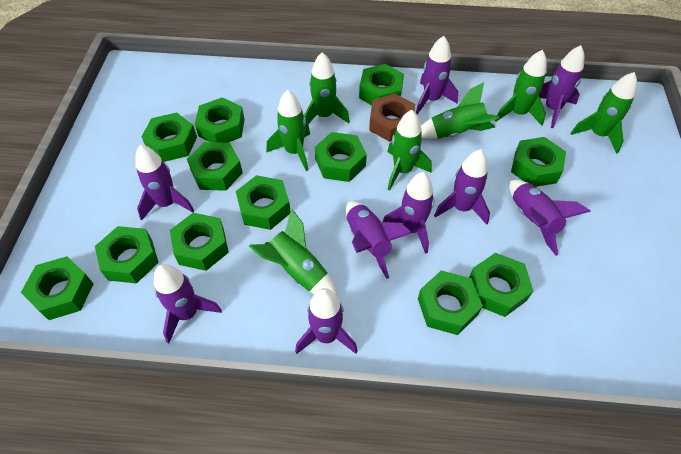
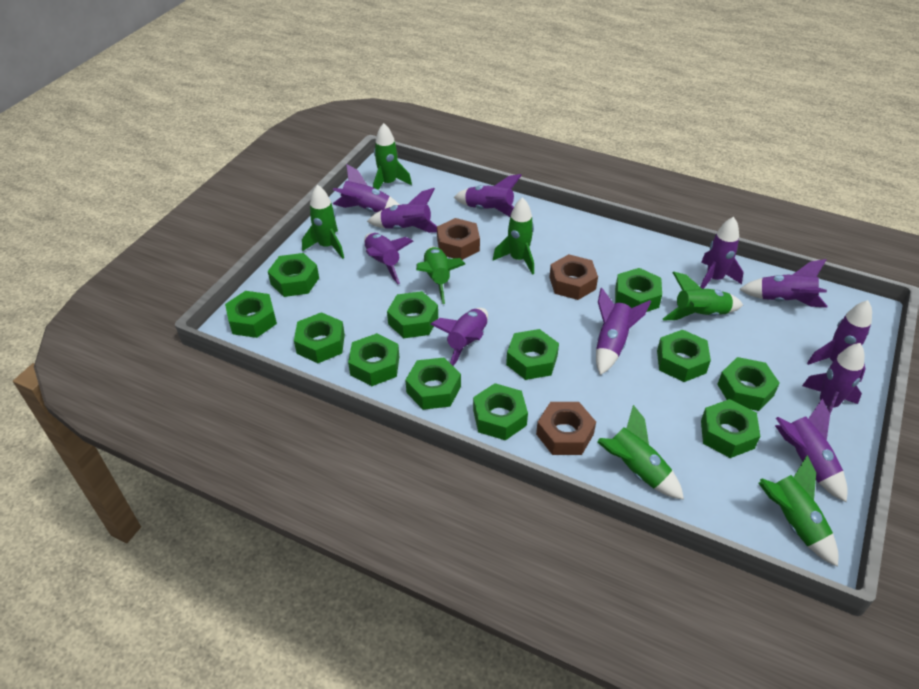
brown nut: [369,93,415,142] = 1 -> [437,218,480,260] [536,402,596,455] [549,254,598,300] = 3
purple rocket: [135,145,194,221] [154,264,222,343] [295,288,358,354] [346,201,412,279] [383,172,434,254] [416,36,458,115] [434,149,490,225] [509,180,591,256] [539,45,584,128] = 9 -> [333,164,400,212] [364,233,413,284] [367,188,437,233] [431,308,488,366] [454,174,522,217] [596,288,651,375] [701,217,743,289] [739,259,827,308] [775,398,848,502] [802,343,864,414] [807,300,872,382] = 11

